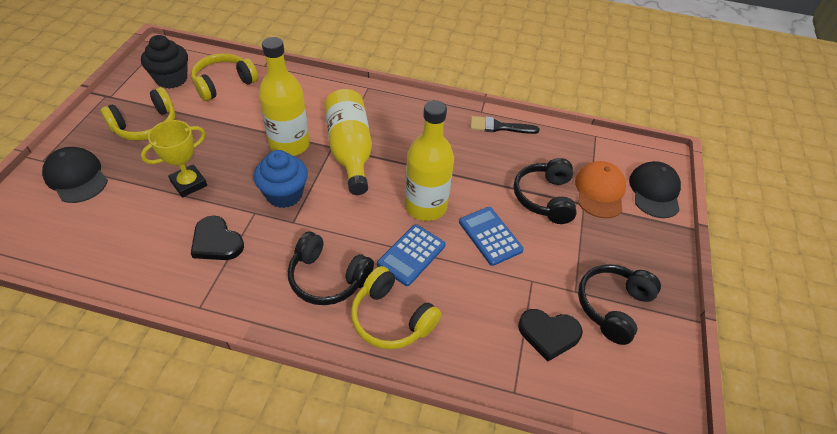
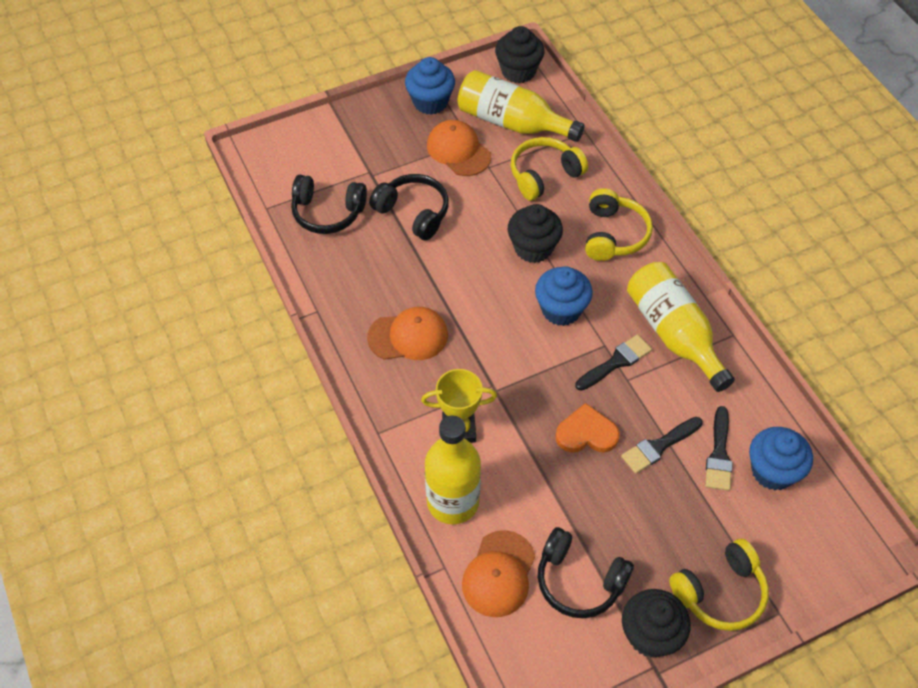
black brush: [471,116,539,134] = 1 -> [576,334,652,391] [621,417,703,474] [705,406,733,491] = 3
black cap: [42,147,108,203] [629,161,681,218] = 2 -> none = 0
black cupcake: [141,35,188,89] = 1 -> [495,26,545,83] [508,204,563,263] [622,589,691,658] = 3
black heart: [191,216,244,260] [518,309,583,362] = 2 -> none = 0
blue calculator: [377,224,446,286] [459,207,524,266] = 2 -> none = 0
blue cupcake: [254,150,308,208] = 1 -> [405,57,455,115] [535,266,593,326] [749,427,813,490] = 3
orange cap: [575,161,626,218] = 1 -> [367,307,448,360] [427,120,491,176] [462,530,535,617] = 3
orange heart: none = 0 -> [555,403,620,453] = 1

